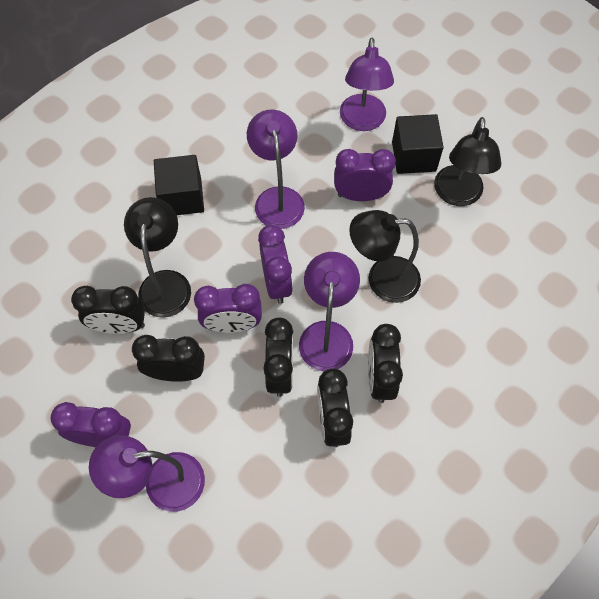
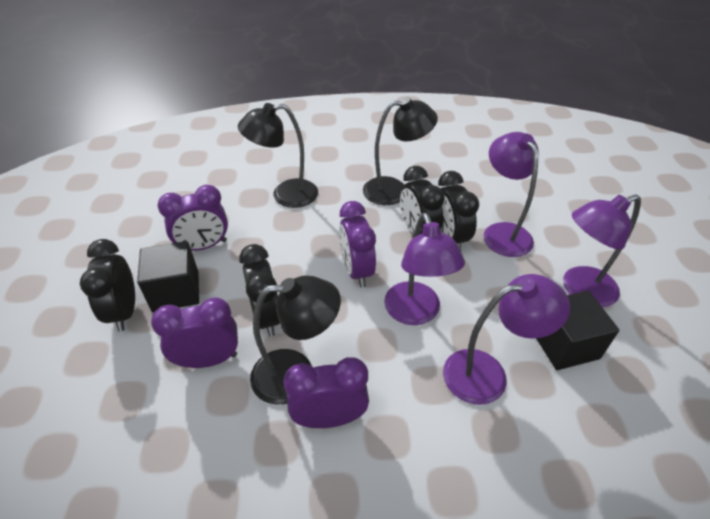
black clock: [71,286,145,334] [132,335,205,382] [263,318,293,397] [317,368,353,447] [368,324,403,403] = 5 -> [80,239,135,332] [239,244,280,336] [400,166,445,235] [438,171,479,251] = 4

